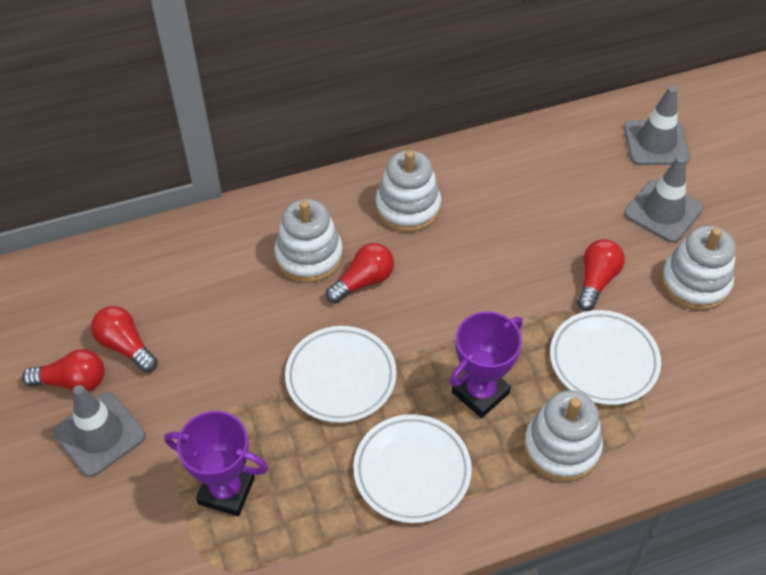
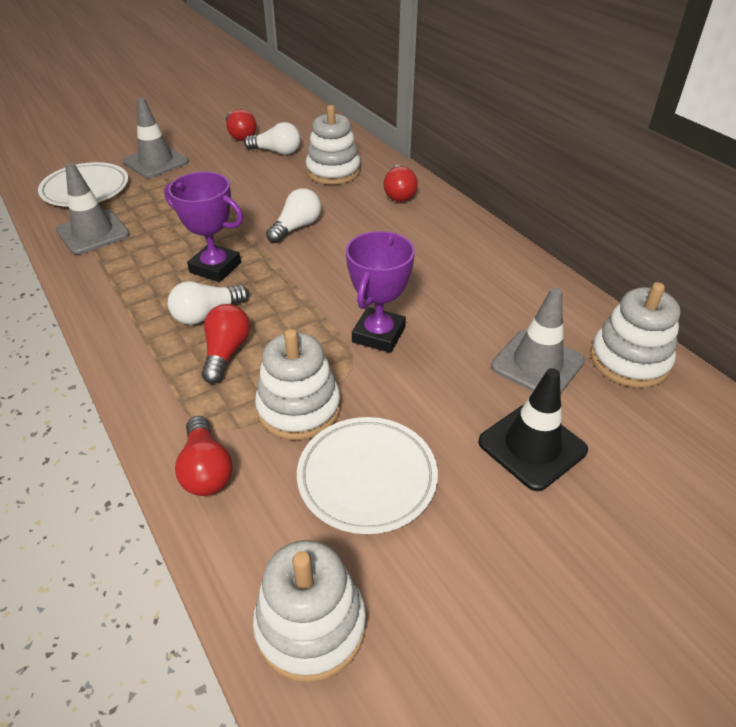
black traffic cone: none = 0 -> [478,368,588,491] = 1
white light bulb: none = 0 -> [168,281,249,325] [244,122,301,155] [266,188,321,243] = 3
white plate: [285,326,396,423] [353,414,472,523] [550,310,661,405] = 3 -> [38,162,128,207] [297,417,438,534] = 2

